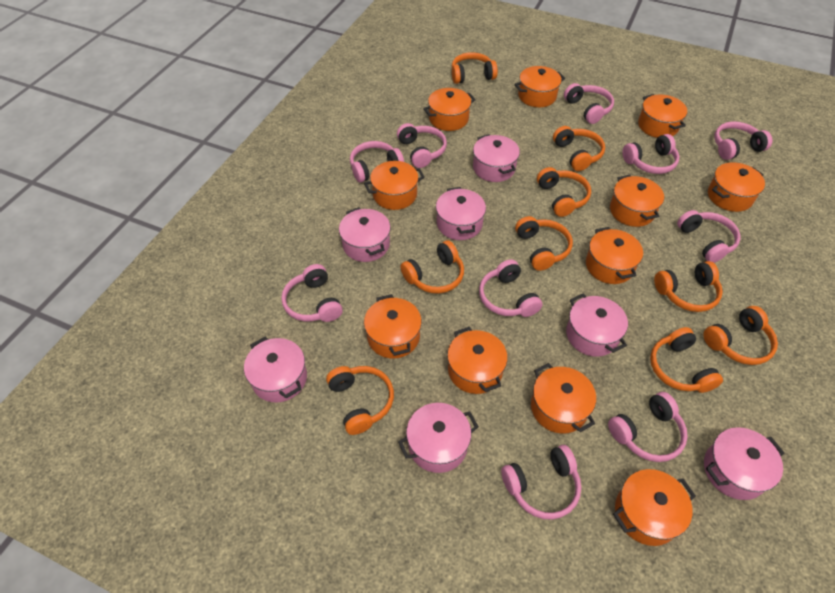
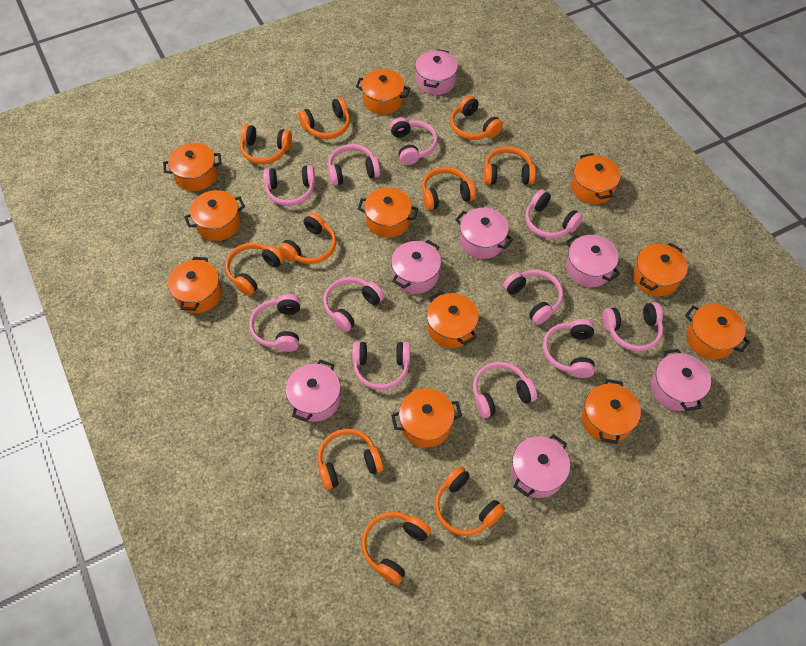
orange headphones: [326,366,394,435] [401,240,464,294] [452,52,498,84] [515,216,573,271] [537,167,591,217] [553,126,605,171] [650,327,723,393] [654,261,723,312] [703,306,778,365] = 9 -> [225,243,284,296] [240,124,292,164] [279,212,336,264] [298,97,350,139] [318,429,384,490] [361,512,431,585] [422,167,476,210] [434,466,505,536] [450,95,503,140] [484,146,536,185] = 10
pink headphones: [281,264,343,322] [350,141,404,183] [397,123,447,168] [479,259,542,317] [501,445,581,520] [564,83,614,124] [608,392,688,462] [622,134,680,174] [677,210,740,263] [714,121,772,160] = 10 -> [249,294,300,352] [263,165,315,206] [323,277,384,332] [328,144,380,186] [352,341,410,390] [390,117,438,165] [473,362,537,418] [503,270,563,325] [525,189,583,239] [543,319,595,378] [602,302,663,351] = 11

